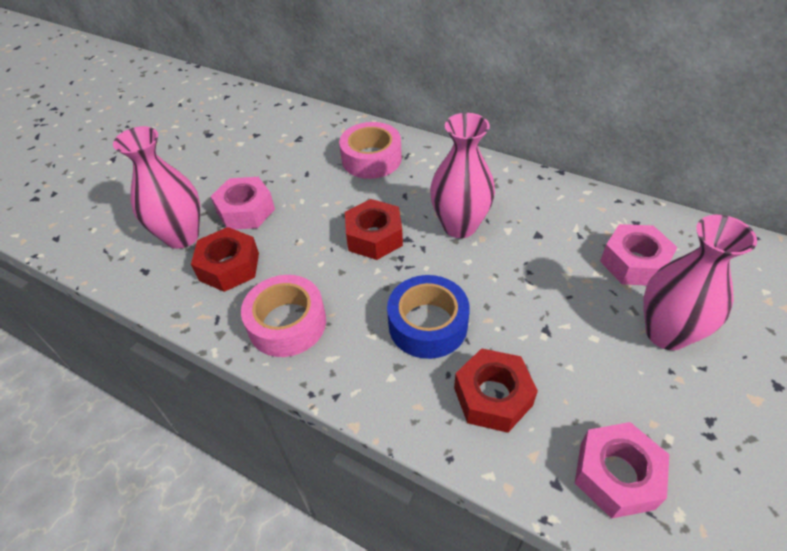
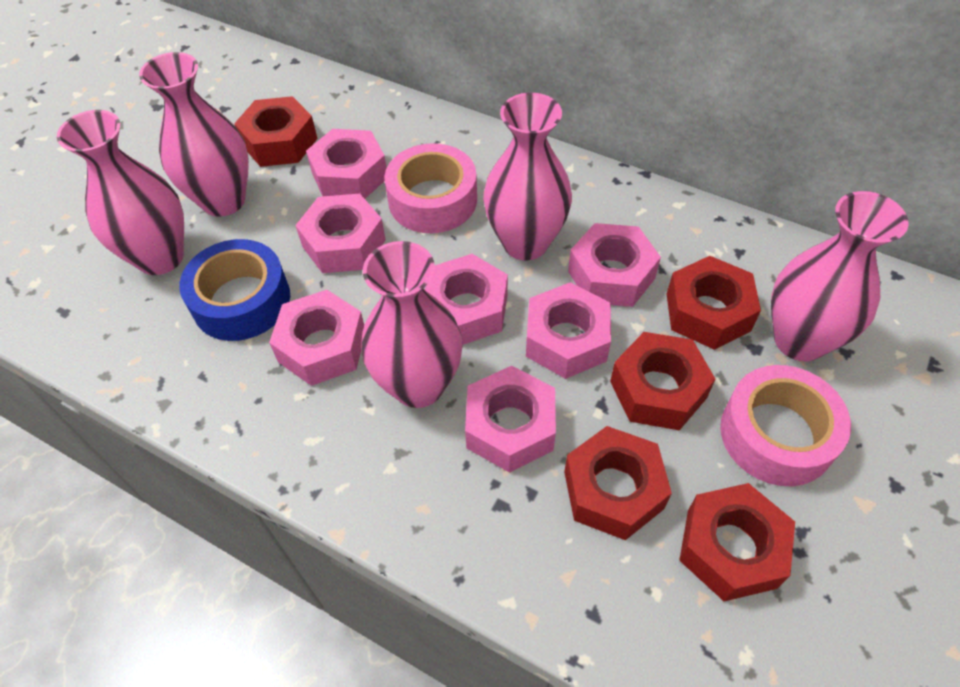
pink nut: [210,177,275,230] [575,422,669,519] [600,224,677,286] = 3 -> [269,290,364,386] [295,194,386,273] [306,129,387,199] [425,254,508,345] [465,366,556,473] [526,282,611,379] [568,223,661,307] = 7
pink vase: [113,126,200,249] [430,113,495,238] [643,215,757,350] = 3 -> [57,110,184,275] [139,52,249,217] [361,241,463,408] [483,93,572,260] [771,191,909,361] = 5
red nut: [191,227,259,292] [345,199,403,260] [454,348,538,433] = 3 -> [234,96,318,167] [564,426,672,540] [610,332,715,431] [667,256,761,350] [679,483,795,601] = 5

